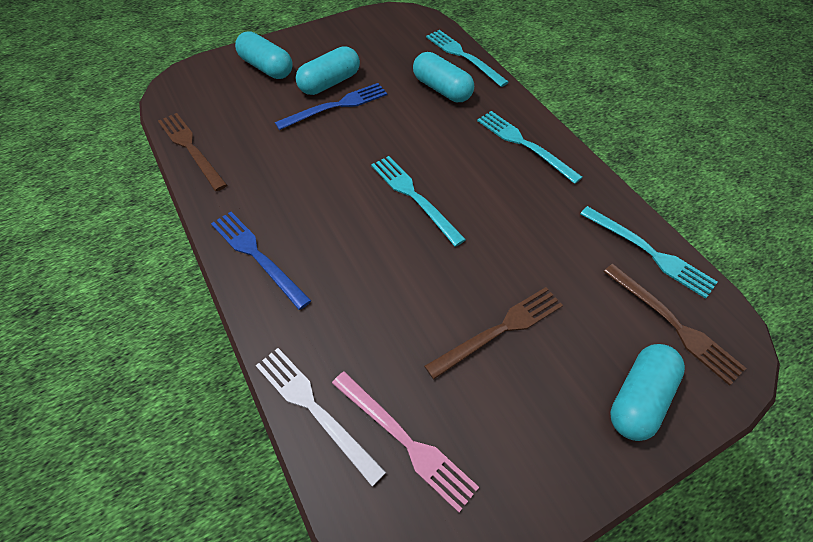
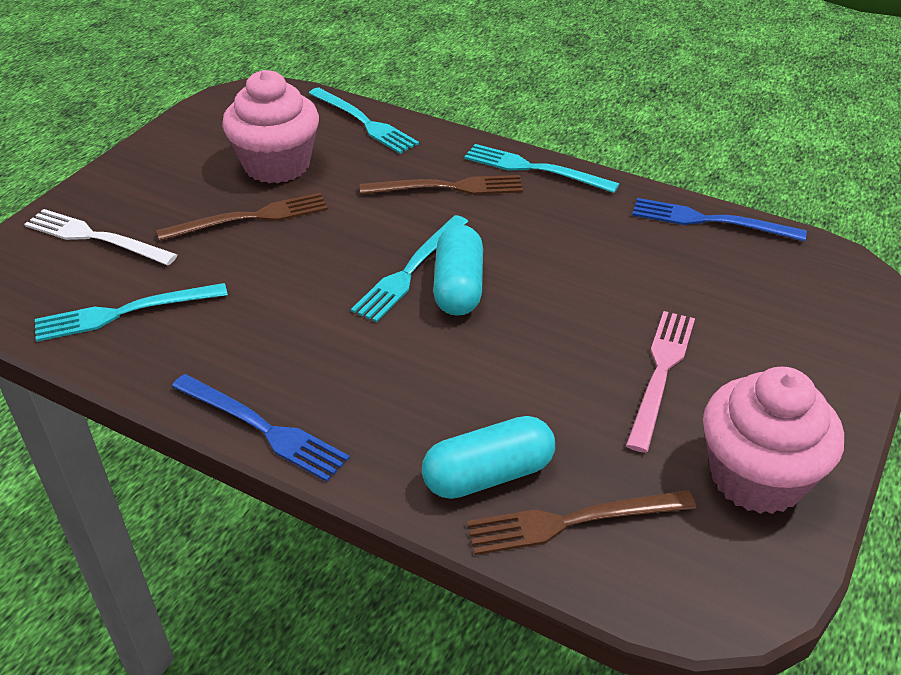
pink cupcake: none = 0 -> [222,70,319,183] [703,367,844,514] = 2
turquoise capsule: [235,31,293,79] [296,46,360,95] [413,52,474,102] [610,344,685,441] = 4 -> [422,416,555,499] [433,225,483,316] = 2

